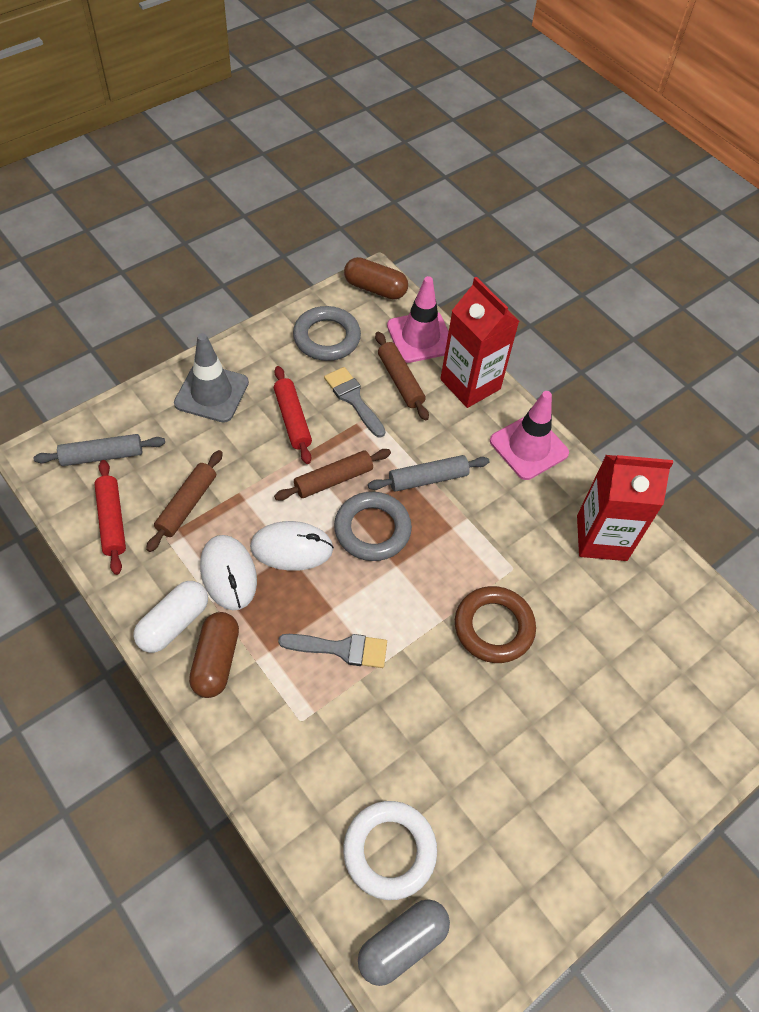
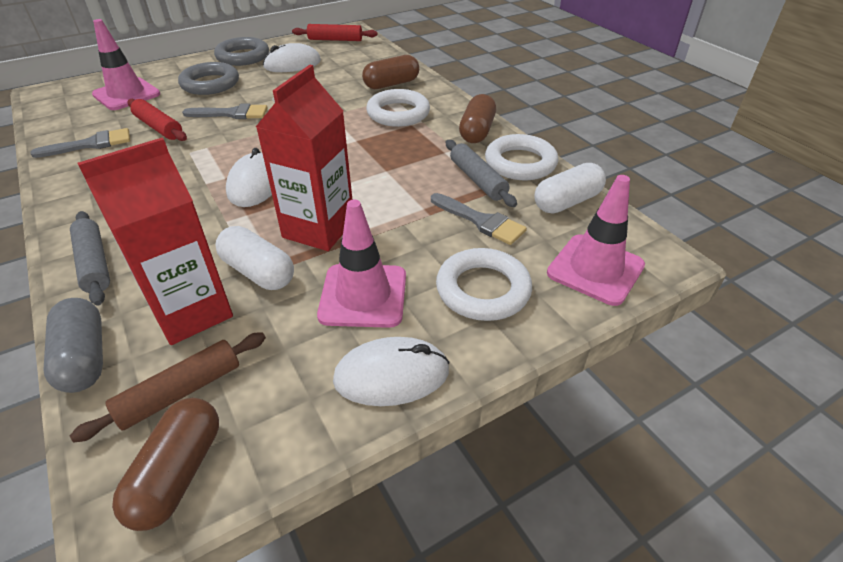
brown capsule: [189,612,239,698] [344,257,408,300] = 2 -> [112,398,219,531] [362,55,419,89] [459,94,496,143] = 3
brown ring: [455,586,536,663] = 1 -> none = 0
brown rolling pin: [146,450,223,552] [274,449,391,501] [375,332,429,421] = 3 -> [70,332,266,442] = 1
grey brush: [278,634,387,668] [324,367,386,438] = 2 -> [30,128,130,158] [182,104,268,119] [431,193,527,245] = 3
grey traffic cone: [174,333,249,423] = 1 -> none = 0
pink traffic cone: [387,276,449,363] [490,391,569,480] = 2 -> [92,19,160,110] [317,199,406,328] [547,175,645,306] = 3
white capsule: [134,581,208,653] = 1 -> [215,226,294,290] [534,163,606,214] = 2
white mouse: [200,535,257,610] [250,521,334,571] = 2 -> [226,148,272,207] [263,43,321,72] [333,337,449,406] = 3
white ring: [343,801,437,900] = 1 -> [366,89,430,127] [436,248,532,321] [485,134,558,180] = 3

